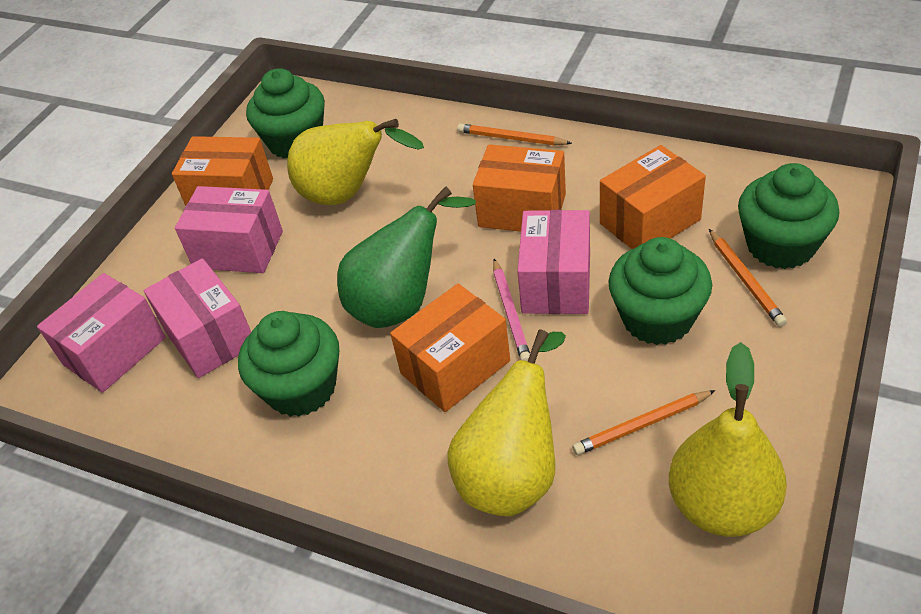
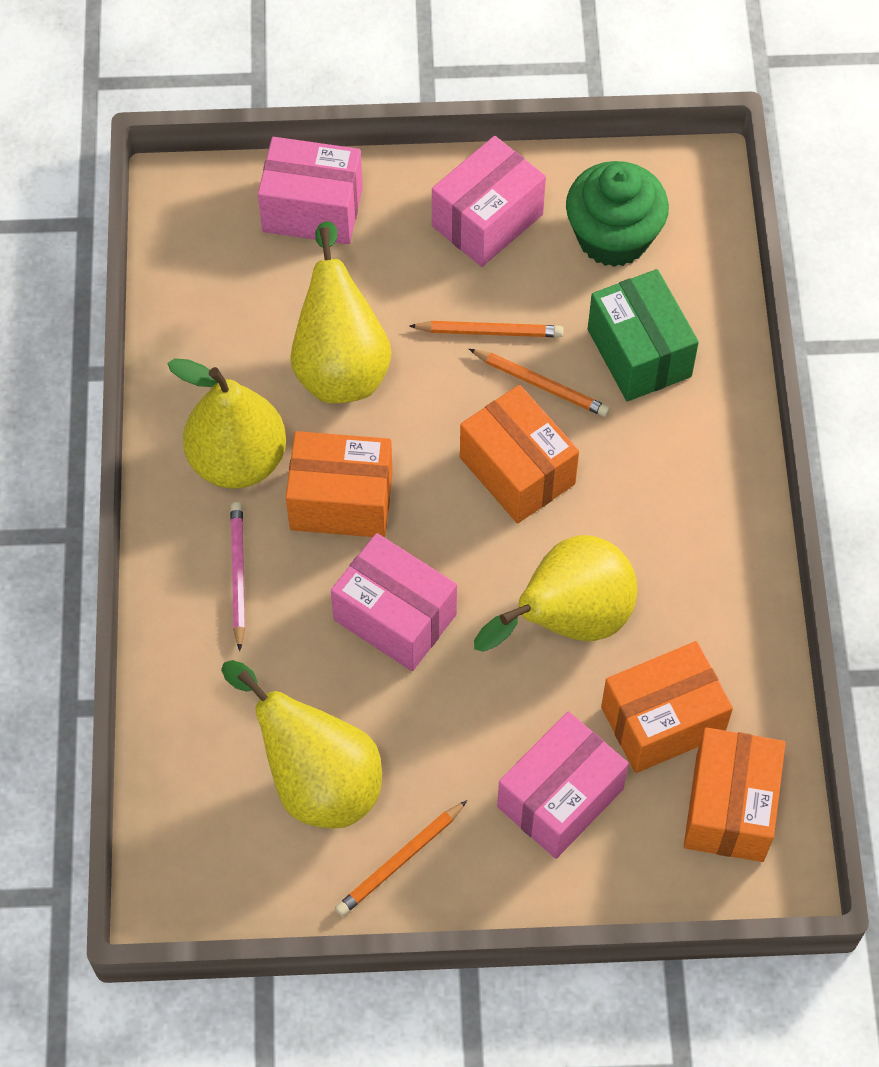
green box: none = 0 -> [588,269,699,401] = 1
green cupcake: [238,311,339,417] [246,68,325,158] [608,237,712,345] [738,163,839,269] = 4 -> [566,161,669,267] = 1
green pear: [337,186,476,328] = 1 -> none = 0
yellow pear: [287,119,424,205] [447,329,566,516] [669,342,787,537] = 3 -> [167,358,286,489] [221,660,382,829] [290,221,392,403] [474,535,637,652] = 4

